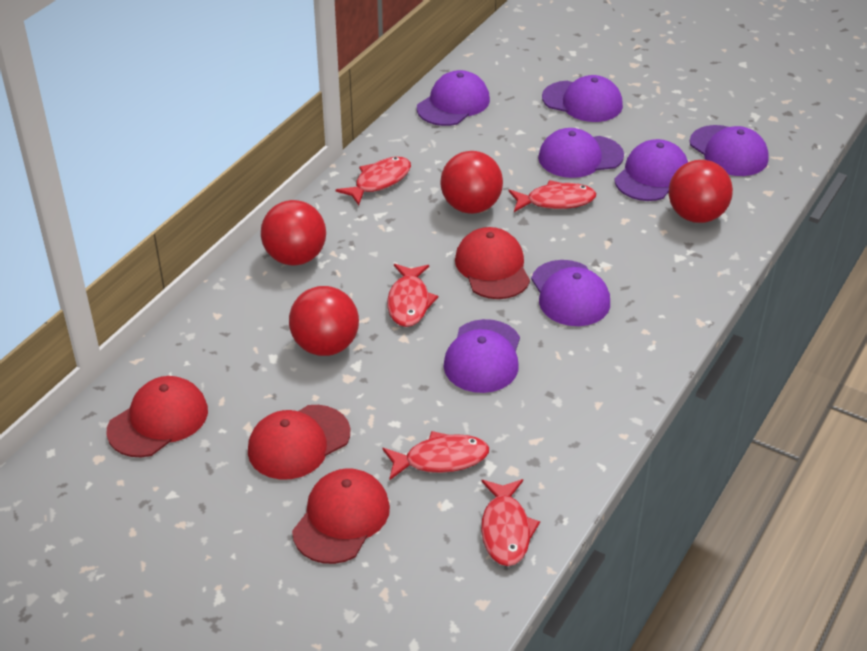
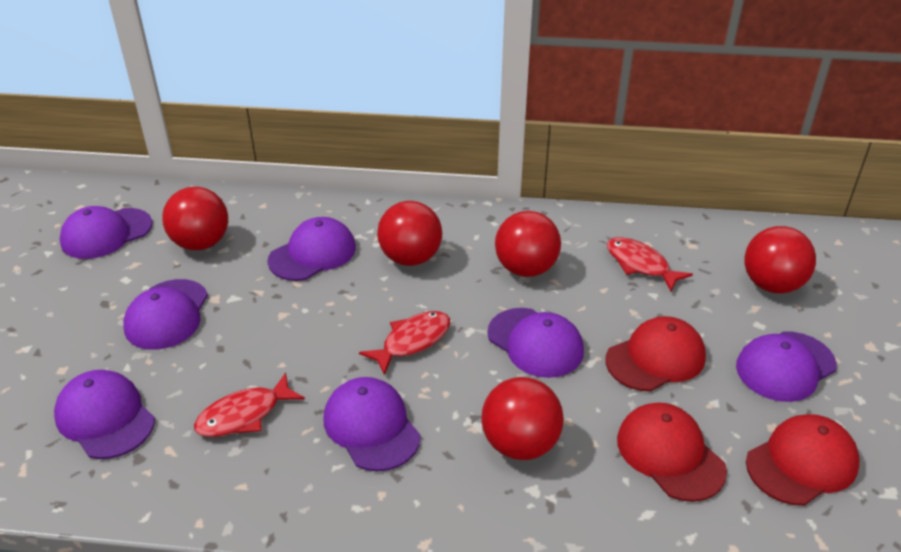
red ball: [261,200,326,266] [289,286,359,356] [440,151,503,214] [669,160,733,223] = 4 -> [162,187,228,250] [377,201,442,266] [482,377,564,460] [495,211,561,277] [744,226,816,293] = 5
red cap: [106,376,208,457] [248,405,350,479] [292,468,390,564] [455,227,530,299] = 4 -> [605,316,706,392] [617,403,727,502] [746,414,860,506] = 3
red fish: [336,157,411,205] [382,431,489,480] [387,264,438,327] [481,479,540,566] [509,180,596,212] = 5 -> [194,373,305,437] [359,311,450,375] [607,237,693,291] = 3

